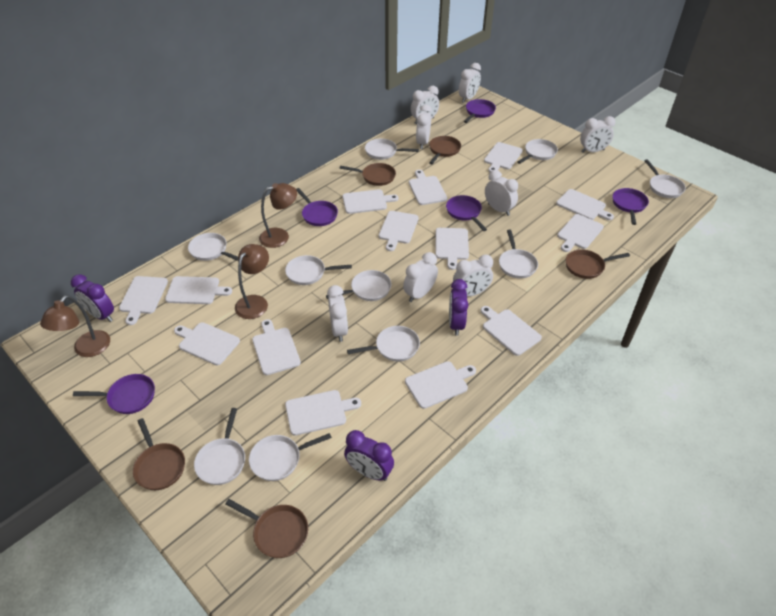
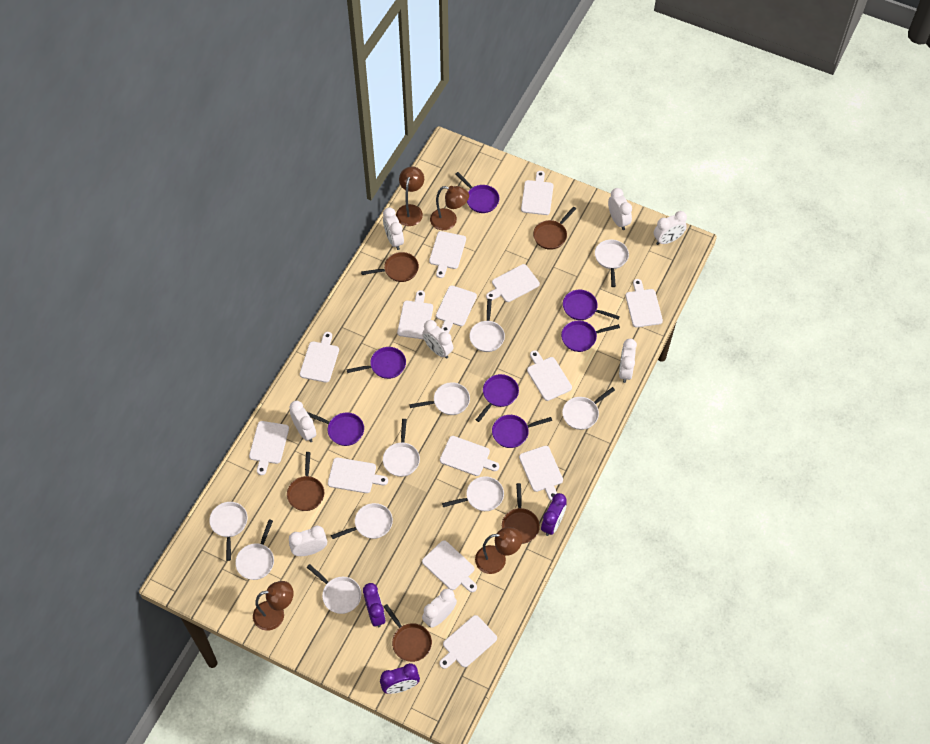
brown lamp: [40,295,110,357] [235,244,269,319] [259,183,297,248] = 3 -> [253,581,294,631] [396,166,424,226] [430,186,469,230] [475,527,522,574] = 4
purple pan: [73,374,155,414] [296,188,338,226] [446,195,487,231] [464,99,496,123] [612,188,649,225] = 5 -> [307,412,364,446] [346,347,406,379] [456,172,499,213] [476,374,519,422] [492,415,552,448] [561,320,620,352] [563,290,620,320] = 7

